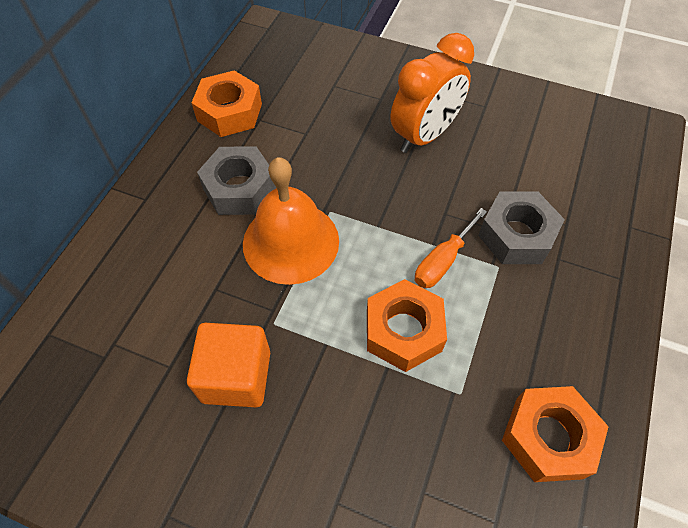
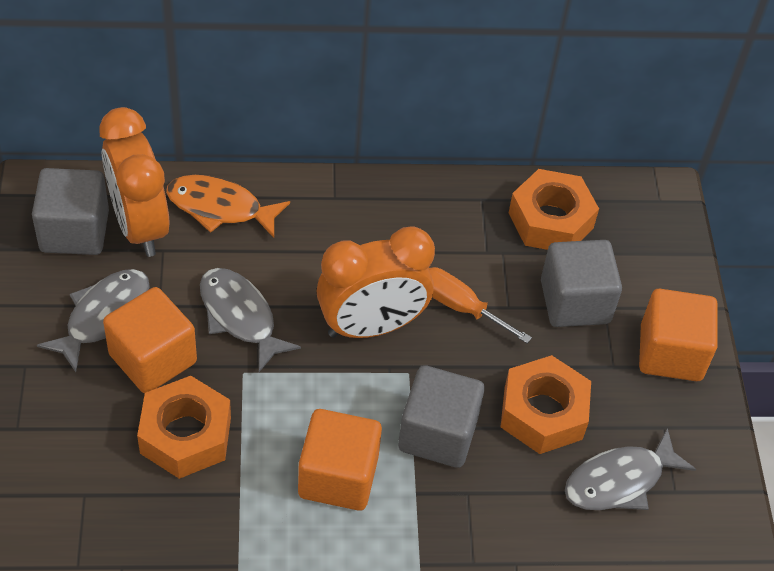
grey cube: none = 0 -> [32,168,109,255] [398,365,485,468] [541,240,622,327] = 3
grey fish: none = 0 -> [37,269,150,372] [200,268,301,372] [565,428,696,510] = 3
grey nut: [197,146,276,215] [478,192,565,264] = 2 -> none = 0
orange bell: [243,157,339,285] = 1 -> none = 0
orange clock: [391,33,474,153] = 1 -> [100,107,170,257] [317,227,435,338] = 2
orange cube: [187,323,270,407] = 1 -> [103,287,197,394] [298,409,382,511] [639,289,718,381] = 3
orange fish: none = 0 -> [166,175,290,238] = 1

